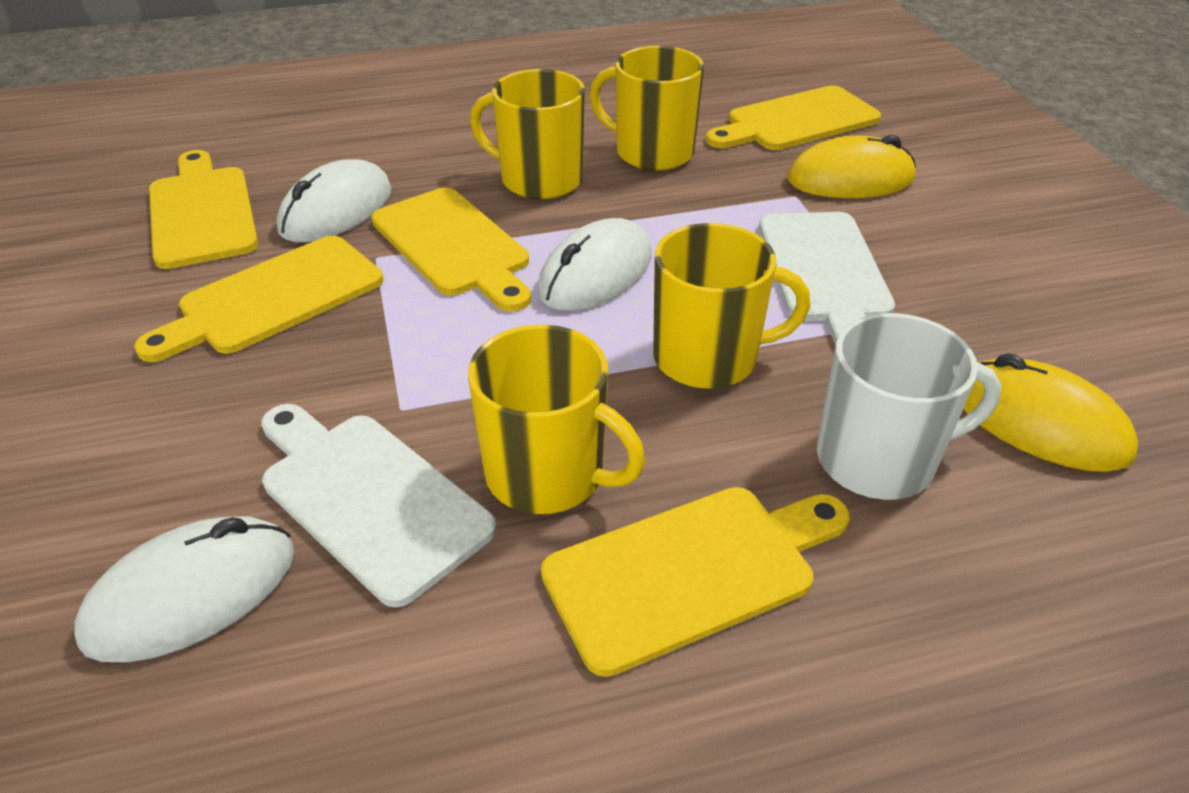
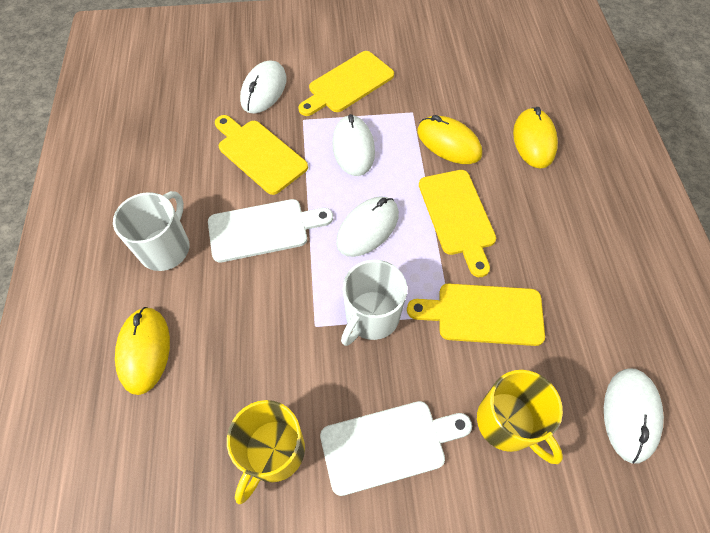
white mouse: [74,516,294,662] [277,159,391,242] [537,218,652,311] = 3 -> [240,60,286,114] [332,114,375,176] [336,196,399,257] [604,369,664,464] = 4
white mug: [817,313,1002,500] = 1 -> [113,191,189,271] [341,260,407,346] = 2
yellow cutting board: [134,236,383,362] [149,150,258,269] [371,187,531,312] [541,487,850,677] [706,85,881,150] = 5 -> [215,115,308,195] [298,51,394,116] [407,283,545,346] [419,170,496,277] = 4
yellow mouse: [787,135,916,198] [964,353,1138,472] = 2 -> [115,307,170,395] [417,115,482,164] [513,107,558,168] = 3
yellow mug: [468,325,646,514] [470,69,585,199] [589,46,704,171] [653,223,811,389] = 4 -> [227,400,305,504] [477,370,563,464] = 2

